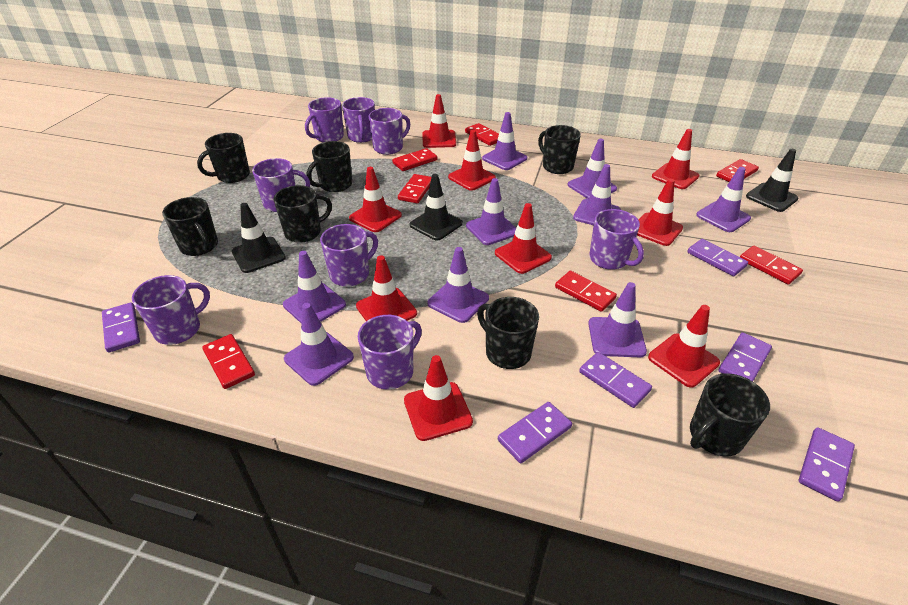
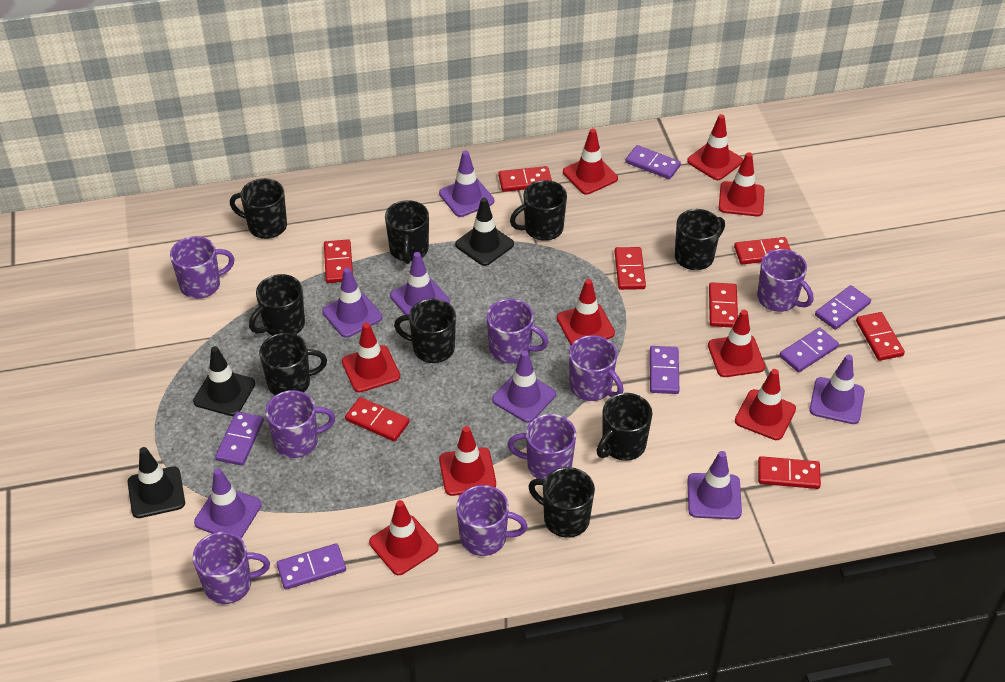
black mug: [162,197,218,256] [197,133,250,183] [274,185,332,243] [307,141,352,192] [477,297,539,369] [538,125,581,174] [690,373,770,457] = 7 -> [230,178,287,239] [249,274,305,336] [259,333,327,395] [385,200,429,264] [394,299,456,363] [510,180,567,241] [528,467,595,538] [597,393,652,461] [675,209,725,270] = 9
purple traffic cone: [283,251,346,324] [284,303,354,386] [428,247,489,323] [466,178,516,245] [482,112,527,170] [567,139,617,199] [573,164,621,225] [588,282,647,357] [696,167,751,232] = 9 -> [194,468,262,538] [322,268,382,338] [390,252,450,315] [439,150,494,217] [492,351,556,423] [687,451,742,520] [810,355,865,424] = 7
red domino: [202,334,255,389] [392,148,437,171] [398,174,431,204] [465,123,499,146] [555,271,617,312] [716,159,759,182] [740,246,803,284] = 7 -> [324,239,353,283] [345,397,410,442] [498,166,552,192] [615,247,646,290] [709,282,738,327] [734,237,791,264] [758,456,821,489] [856,312,905,361] = 8

